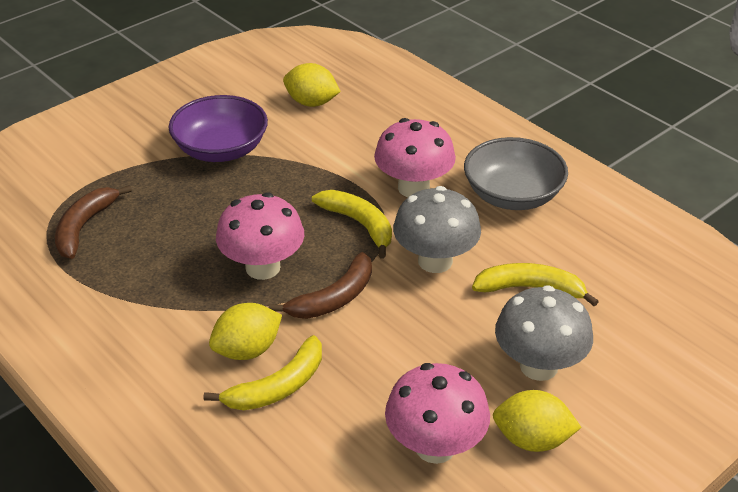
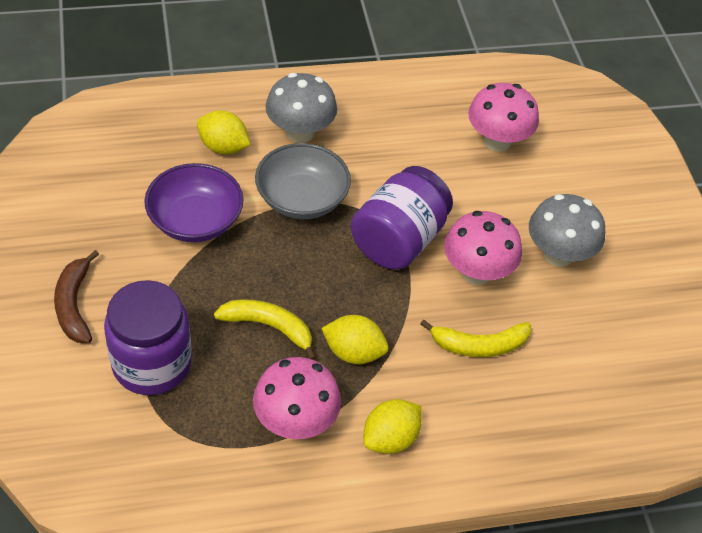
brown banana: [55,185,132,259] [269,252,372,319] = 2 -> [54,250,99,343] = 1
purple jar: none = 0 -> [104,280,192,395] [351,166,453,270] = 2
yellow banana: [204,335,322,410] [312,190,392,258] [472,263,599,306] = 3 -> [214,299,316,360] [420,319,531,357] = 2

